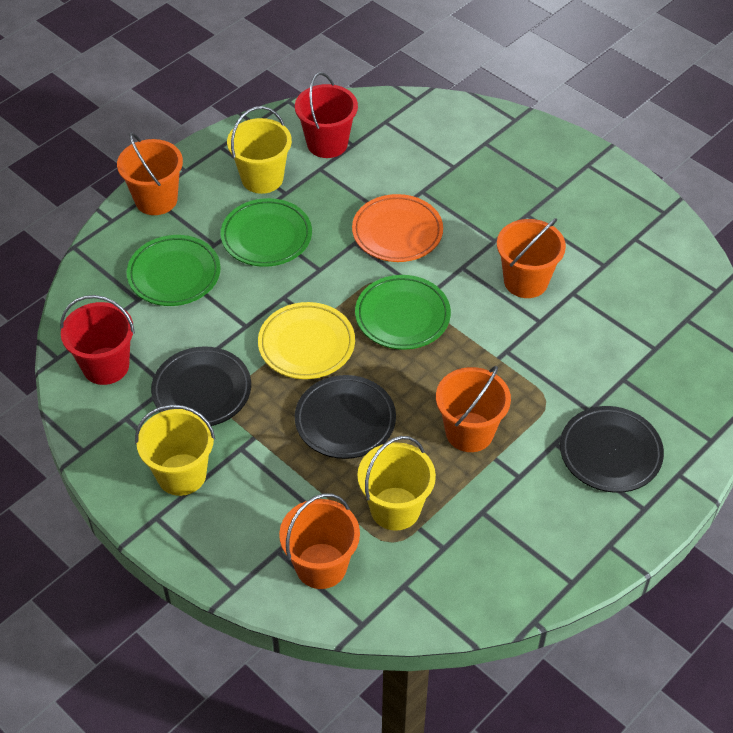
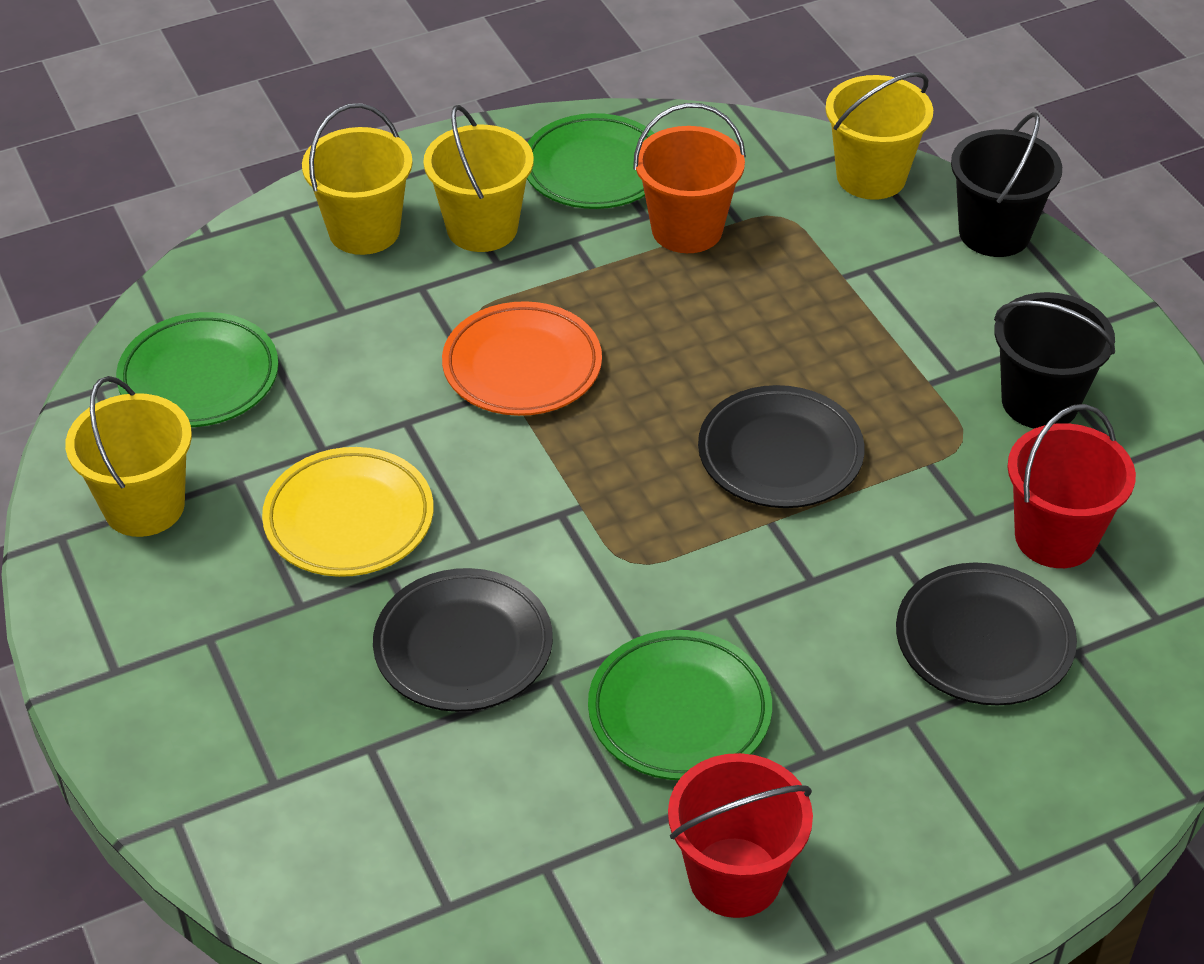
black bucket: none = 0 -> [951,112,1062,257] [994,292,1115,428] = 2
orange bucket: [117,132,183,215] [279,493,360,589] [436,366,511,452] [497,218,566,298] = 4 -> [633,103,746,253] = 1
yellow bucket: [135,405,215,496] [227,106,292,194] [357,436,436,531] = 3 -> [65,376,192,537] [302,103,413,255] [423,105,534,252] [825,72,933,200] = 4

